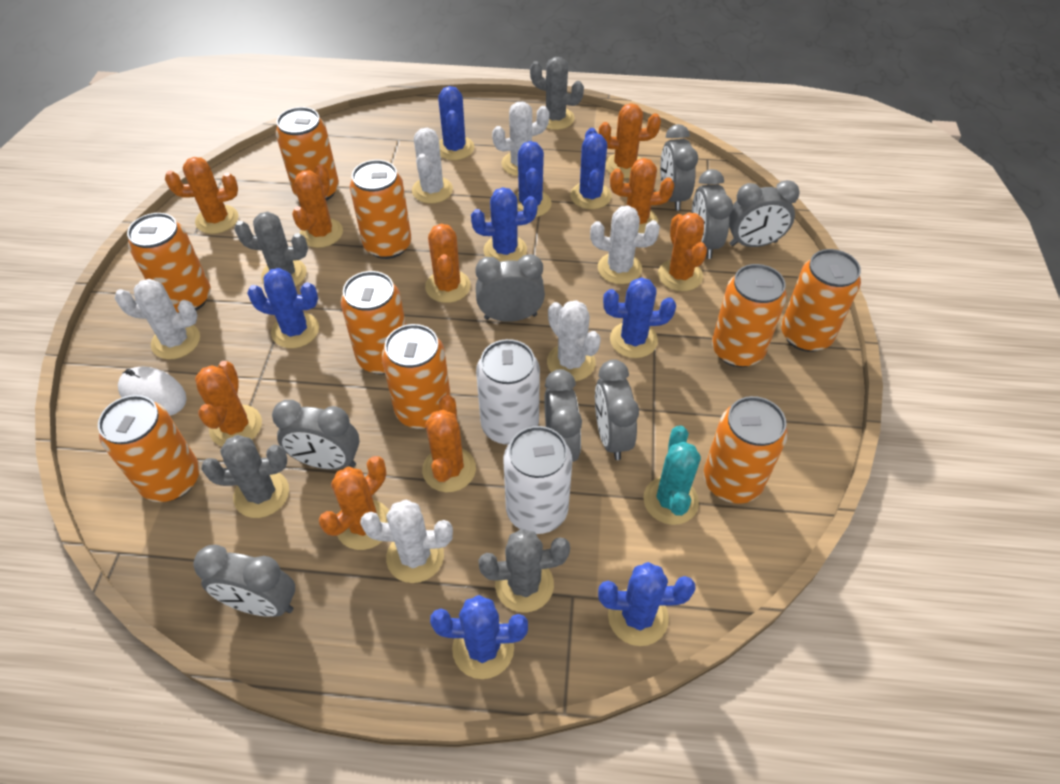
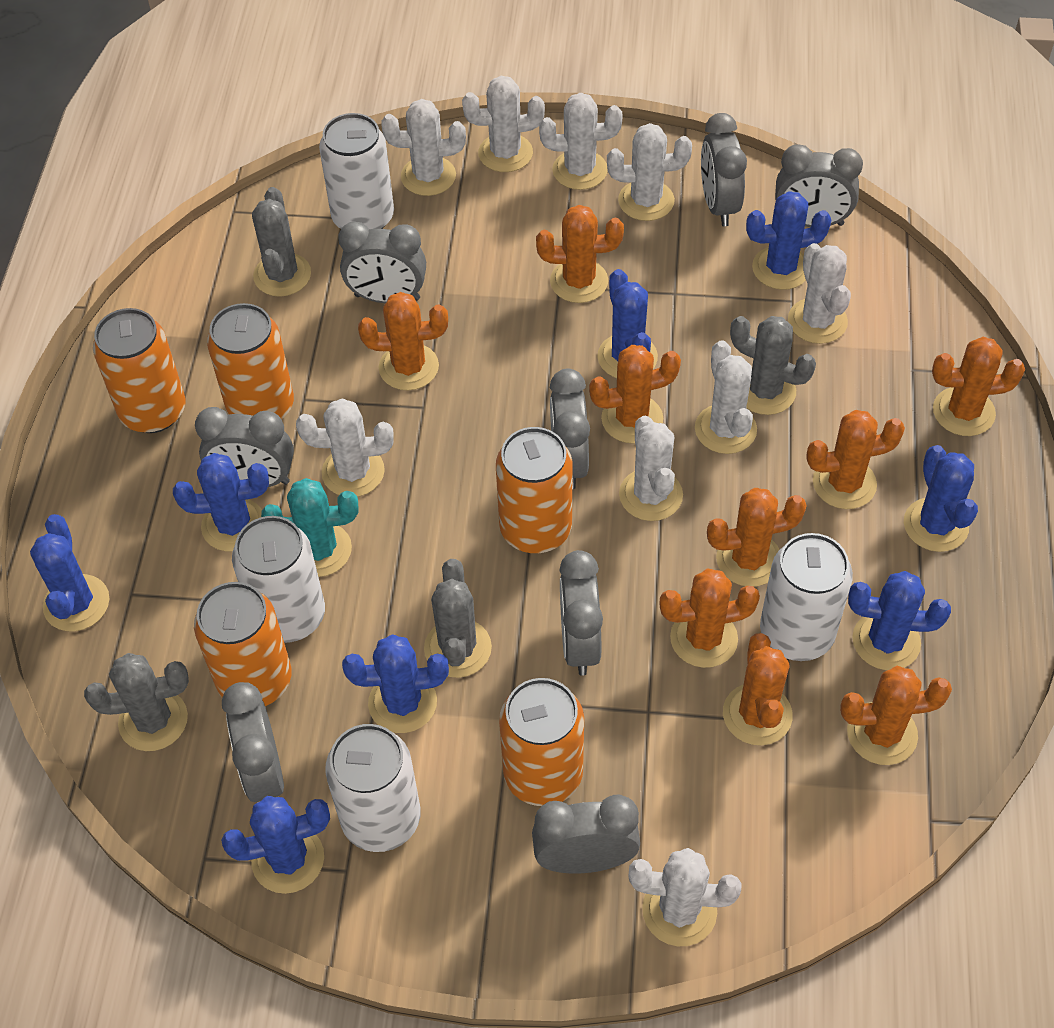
orange can: [98,395,200,502] [127,213,211,313] [276,107,339,201] [341,271,406,374] [350,160,412,259] [382,324,451,429] [703,396,788,504] [712,264,787,367] [781,249,861,352] = 9 -> [93,308,186,433] [194,582,292,706] [207,303,294,419] [496,427,573,553] [499,678,584,806] = 5
white cactus: [115,279,200,359] [360,499,453,583] [412,128,453,204] [492,102,549,176] [547,300,601,381] [590,206,660,284] = 6 -> [296,398,394,497] [381,99,466,196] [462,76,545,172] [539,93,623,190] [607,123,692,221] [619,416,683,521] [628,848,742,946] [695,340,757,454] [788,243,851,344] = 9
white can: [476,339,540,445] [503,426,572,534] = 2 -> [232,516,325,643] [319,113,394,229] [325,724,421,852] [760,533,853,661] = 4
white mouse: [118,366,187,416] = 1 -> none = 0

